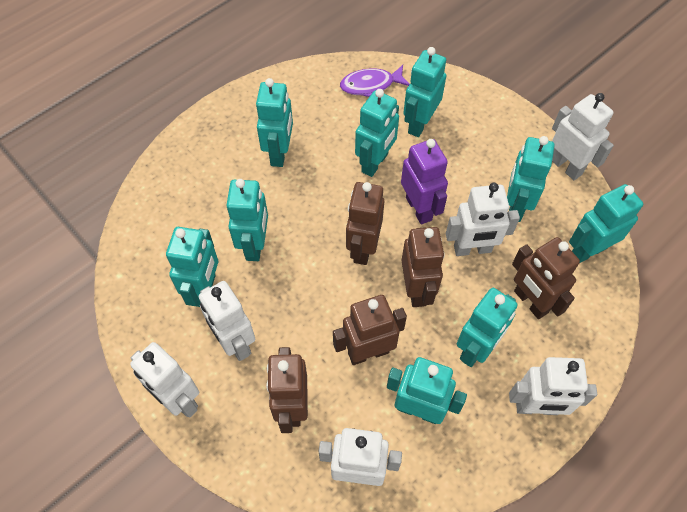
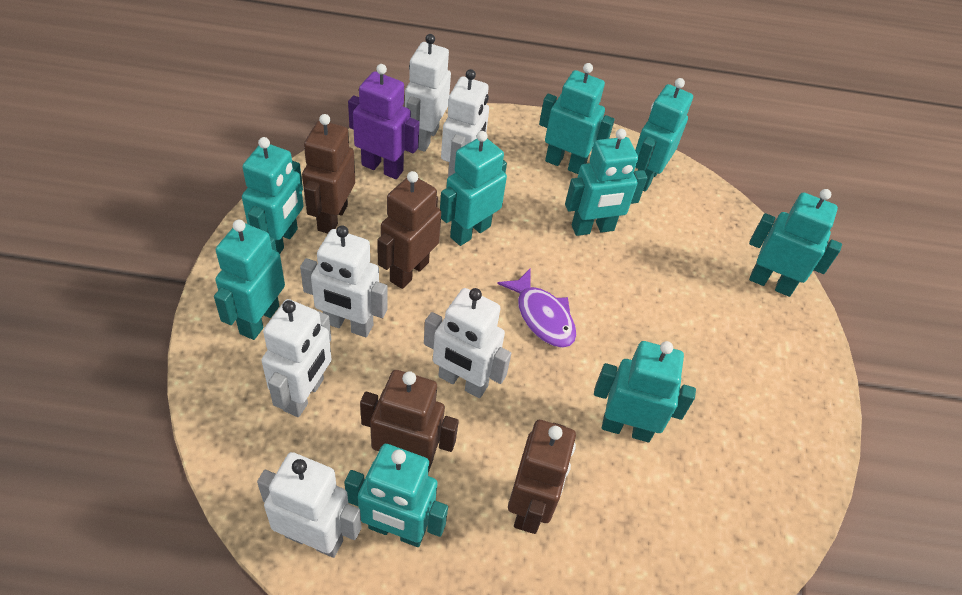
brown robot: [266,347,308,433] [333,295,407,365] [346,182,384,265] [401,227,444,307] [512,237,580,319] = 5 -> [302,114,355,234] [360,370,459,473] [377,171,441,289] [508,420,576,534] = 4

